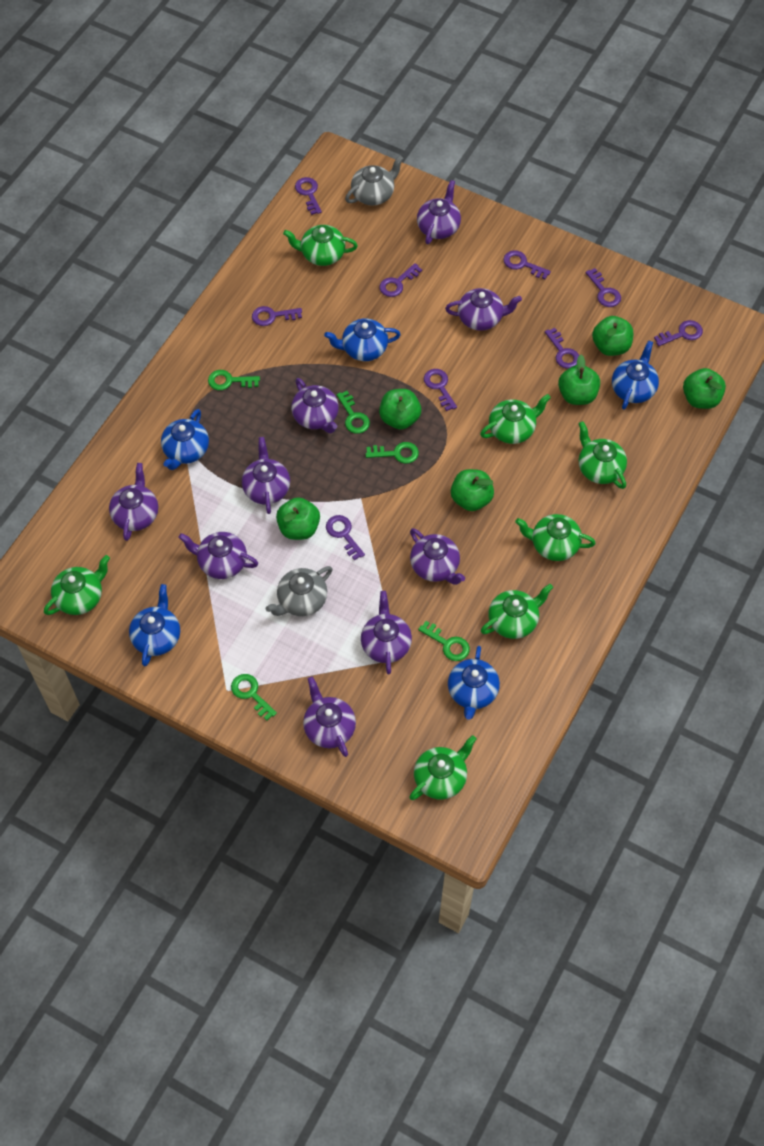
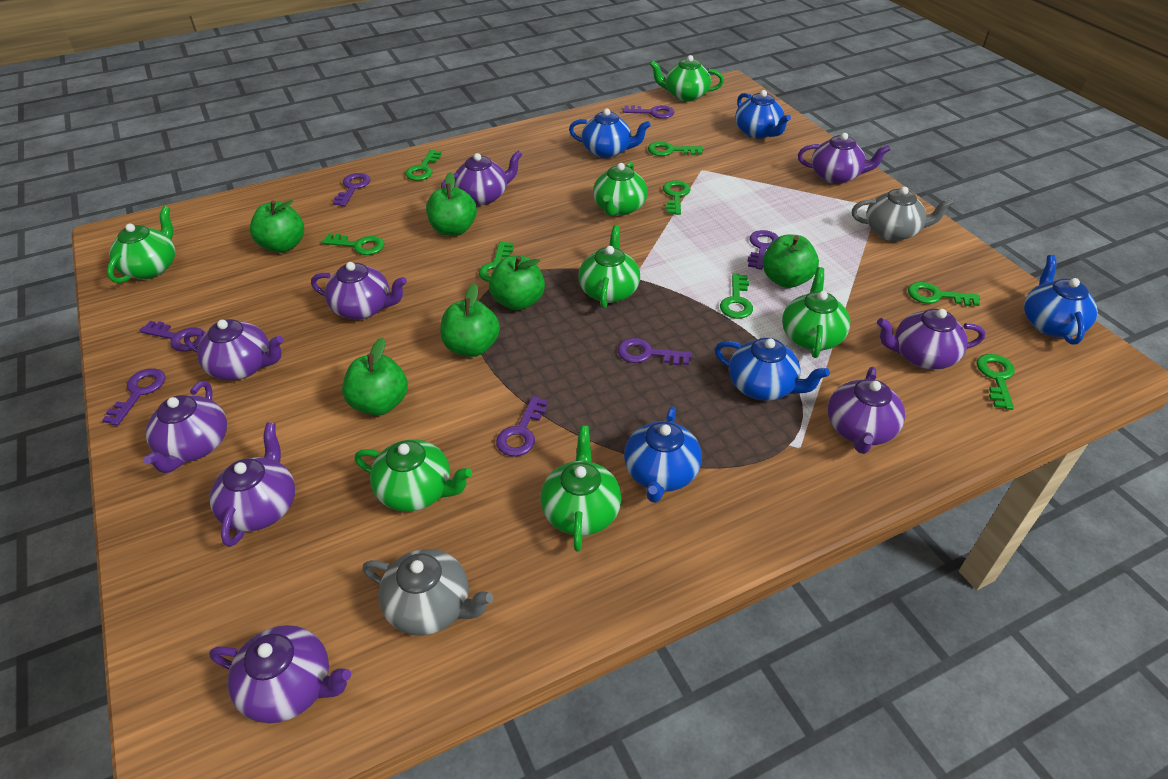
green key: [208,370,260,390] [231,674,277,721] [337,391,370,434] [366,442,419,464] [418,621,470,661] = 5 -> [322,234,385,255] [405,150,442,181] [479,241,513,282] [648,141,703,156] [663,180,691,215] [720,273,753,319] [908,282,980,306] [976,354,1015,410] = 8
purple key: [252,306,302,326] [295,177,322,215] [326,515,365,560] [379,263,422,297] [424,369,457,411] [503,250,551,279] [545,328,579,369] [586,268,621,307] [654,320,703,346] = 9 -> [102,368,165,426] [139,321,206,352] [333,173,370,206] [496,396,548,457] [617,338,692,366] [623,105,674,119] [747,230,778,270] = 7

